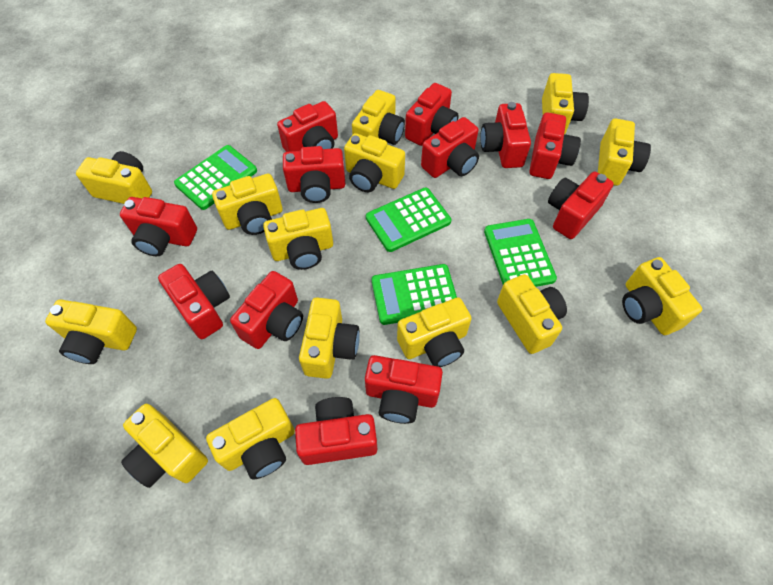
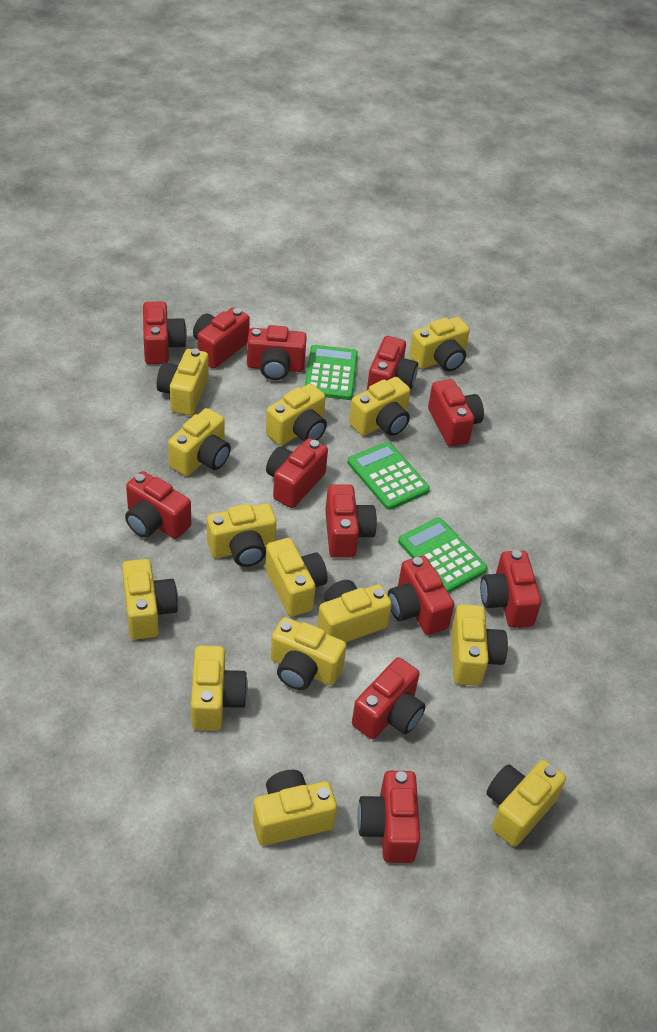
green calculator: [174,145,257,210] [366,188,451,252] [372,264,457,325] [484,219,557,287] = 4 -> [305,345,358,400] [348,442,430,510] [398,517,487,593] = 3

